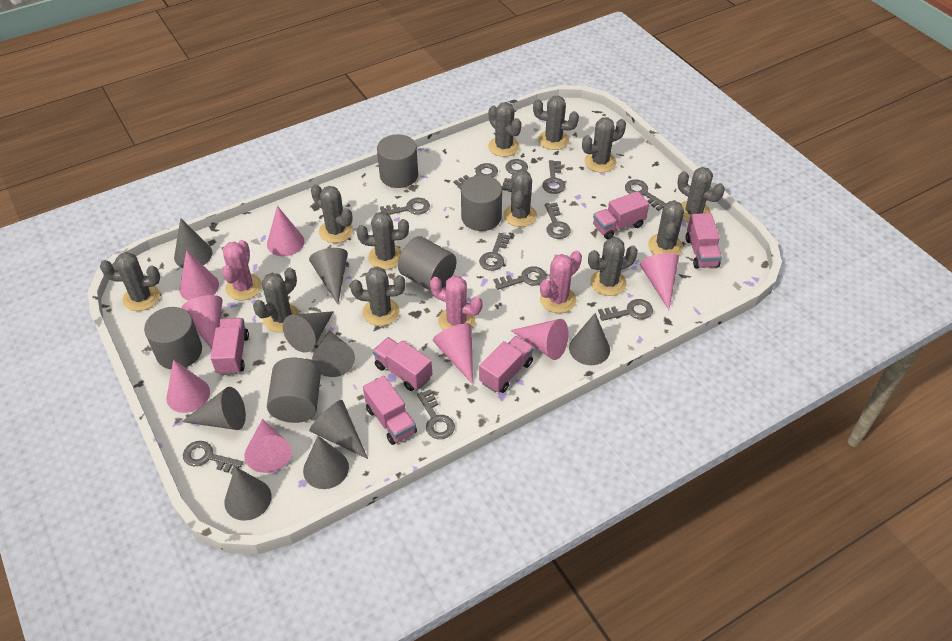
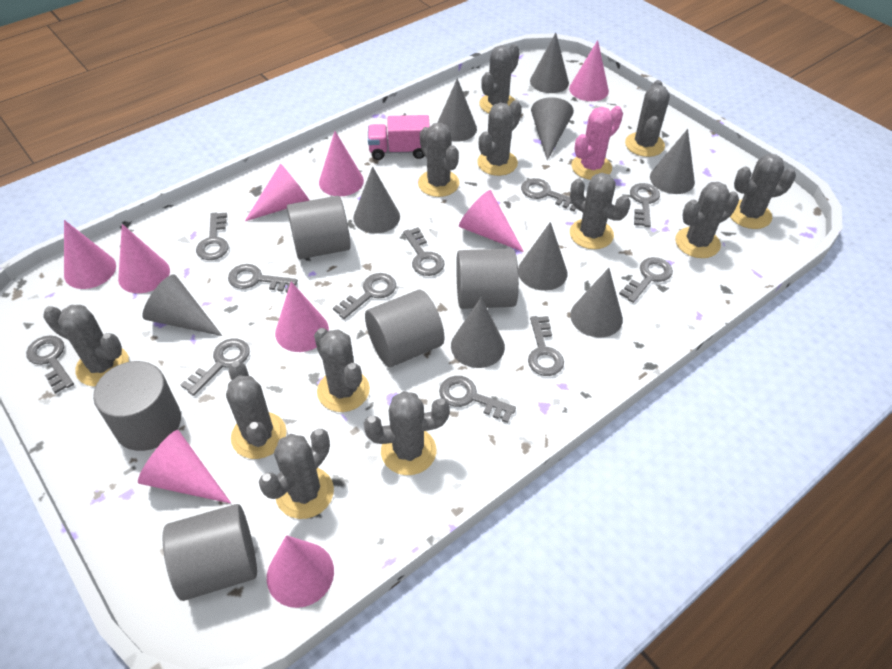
pink cactus: [222,240,262,300] [430,276,483,330] [540,251,582,313] = 3 -> [571,106,623,180] = 1
pink cone: [167,360,210,413] [180,250,219,301] [182,295,223,349] [245,419,291,473] [267,206,304,256] [433,324,473,384] [510,319,568,360] [640,253,679,310] = 8 -> [64,220,116,289] [118,224,170,293] [138,430,231,504] [245,163,310,221] [267,535,334,608] [275,282,329,352] [319,131,364,196] [459,190,524,252] [569,40,609,101] = 9
pink truck: [211,318,249,375] [363,376,417,445] [373,337,432,391] [479,336,534,393] [593,191,649,239] [686,213,722,269] = 6 -> [368,115,430,160] = 1

